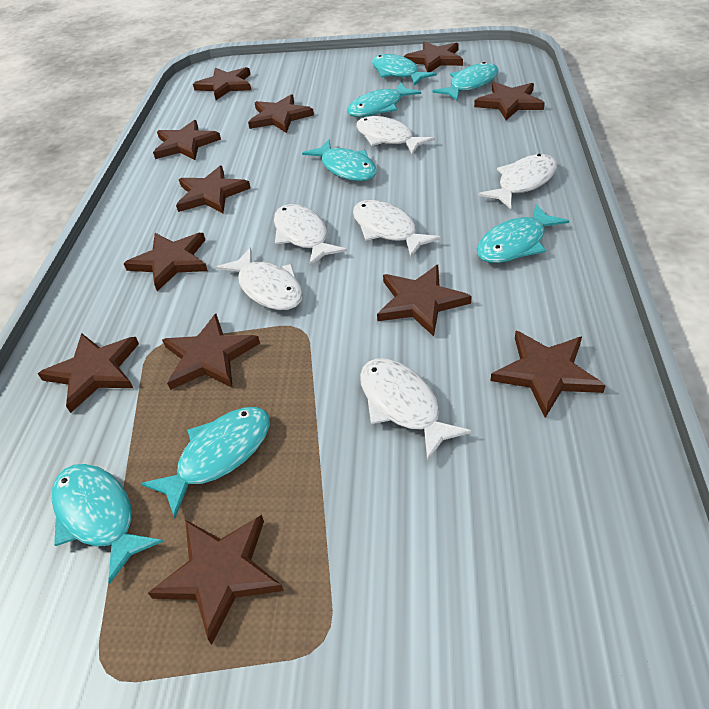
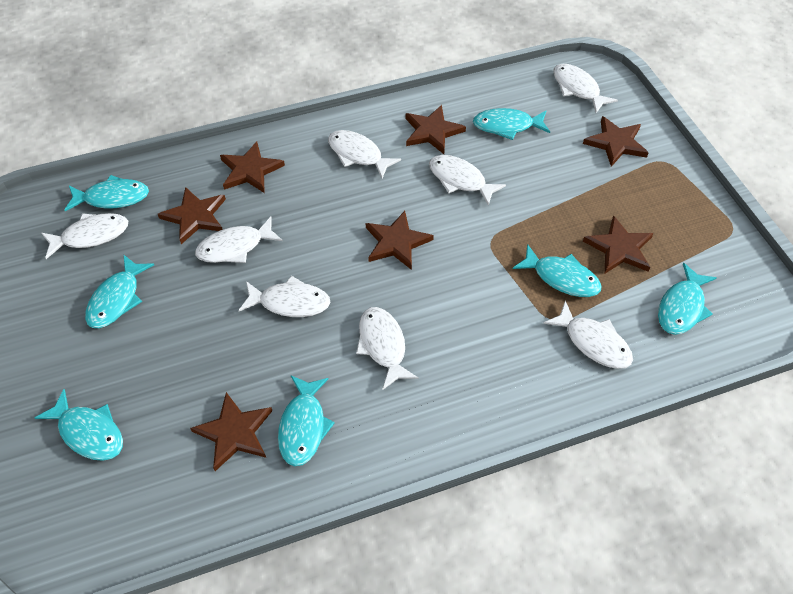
brown star: [38,333,139,413] [123,233,208,291] [148,515,284,645] [153,120,221,160] [162,314,260,390] [176,166,250,213] [193,67,251,100] [248,94,314,133] [377,265,472,336] [403,41,463,72] [474,82,545,120] [491,331,606,418] = 12 -> [158,187,226,244] [190,392,272,471] [220,141,285,193] [366,211,434,270] [405,105,466,154] [583,116,649,166] [583,215,654,273] = 7
white fish: [216,248,303,310] [274,204,347,266] [353,200,441,257] [356,116,435,155] [360,358,472,461] [478,154,557,209] = 6 -> [42,213,128,259] [195,217,283,263] [239,276,330,317] [328,130,401,178] [356,307,419,390] [429,155,506,206] [543,300,633,369] [553,64,618,113] = 8

